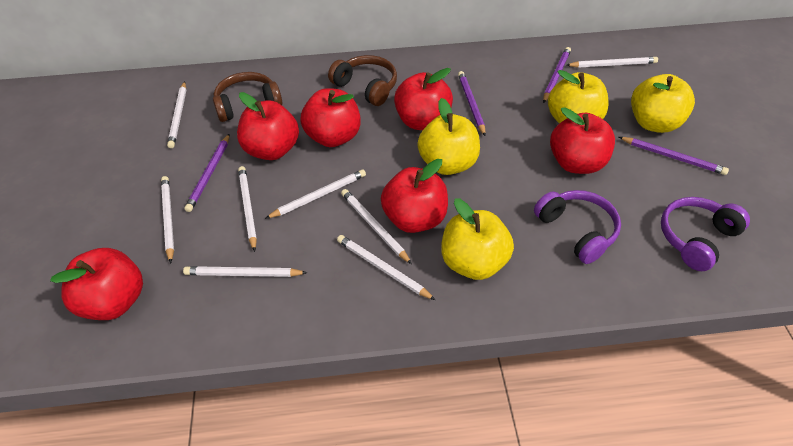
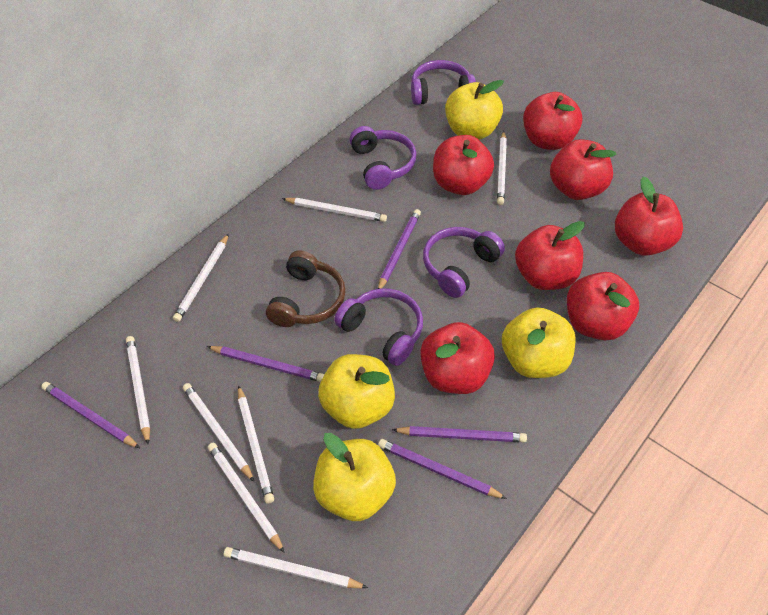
brown headphones: [213,72,282,122] [328,55,397,106] = 2 -> [266,250,345,327] = 1
purple headphones: [534,190,621,264] [661,197,750,271] = 2 -> [334,288,423,366] [349,126,417,190] [411,60,476,105] [423,227,505,298] = 4
purple pencil: [184,134,230,212] [458,71,486,136] [543,47,571,103] [619,137,729,175] = 4 -> [41,382,140,448] [207,346,324,382] [378,209,421,289] [378,439,507,499] [392,426,527,443] = 5
red apple: [50,248,143,320] [237,92,299,160] [300,88,361,147] [381,159,448,233] [394,68,453,130] [550,107,615,174] = 6 -> [420,322,495,394] [433,135,494,195] [515,221,585,290] [523,92,582,150] [550,139,617,200] [567,272,639,340] [615,177,683,256] = 7

